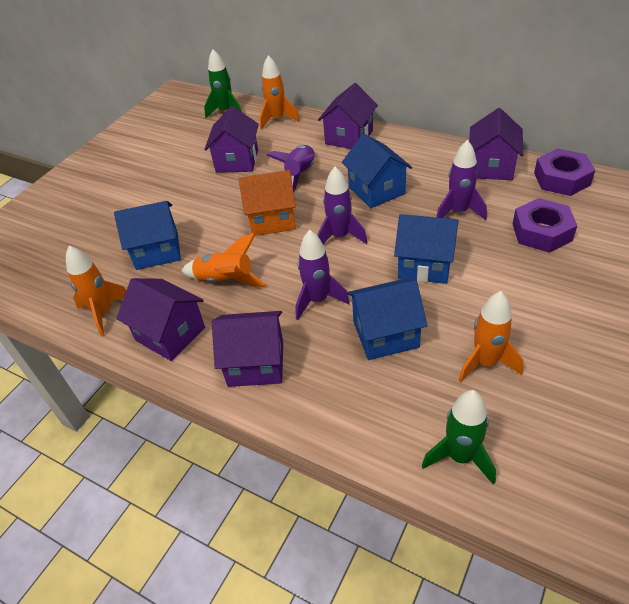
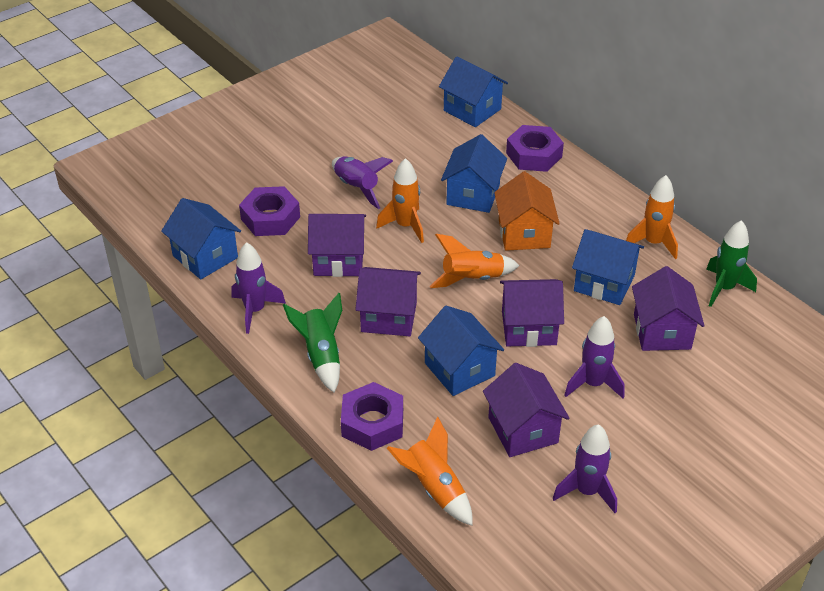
blue house: [114,201,181,270] [342,134,412,208] [347,279,428,360] [394,214,459,284] = 4 -> [161,198,241,280] [418,306,504,396] [439,56,508,127] [441,134,507,213] [572,229,644,305] = 5
purple nut: [513,198,577,253] [534,148,595,196] = 2 -> [239,186,300,236] [341,382,403,451] [506,125,564,172] = 3

